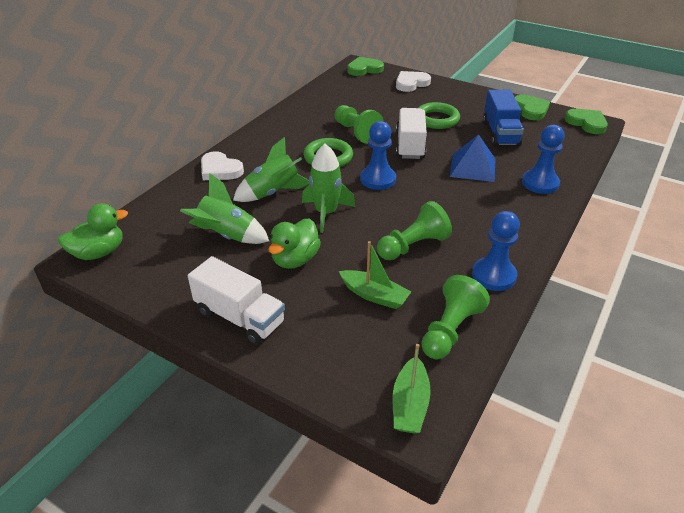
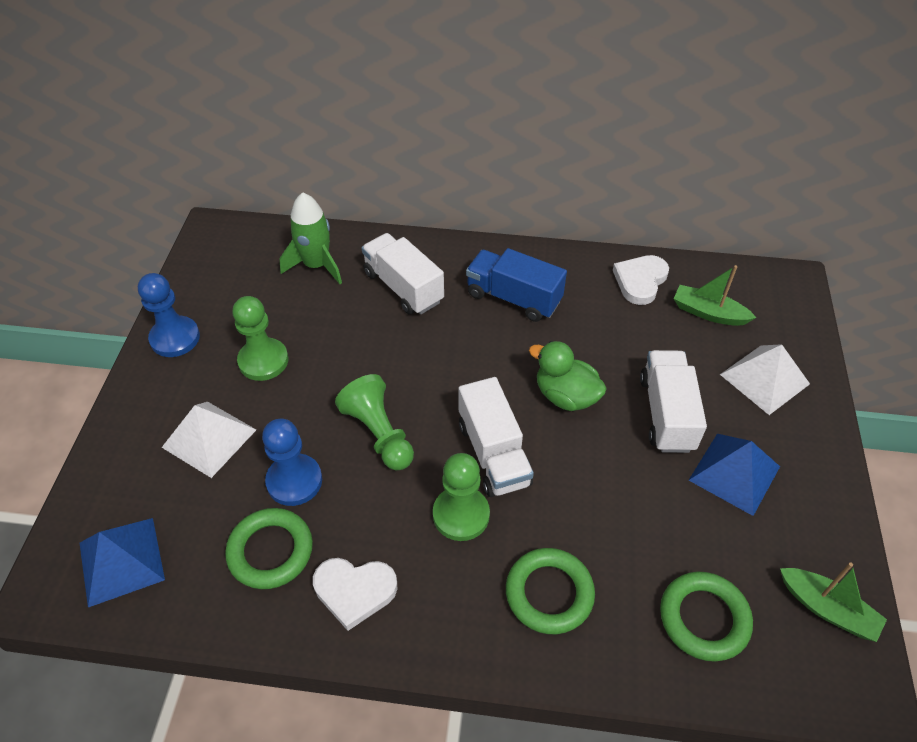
blue pawn: [360,121,396,190] [472,211,520,291] [522,125,564,194] = 3 -> [138,273,200,357] [262,419,322,506] = 2
blue pyramid: [450,134,495,182] = 1 -> [80,518,165,607] [689,434,780,516] = 2
green duck: [58,203,128,260] [268,218,321,269] = 2 -> [529,341,607,411] = 1
green heart: [347,57,384,76] [515,95,550,120] [565,109,608,134] = 3 -> none = 0
green ring: [303,138,353,167] [418,102,460,129] = 2 -> [225,508,313,589] [506,548,595,634] [660,572,753,662] = 3
green rocket: [180,173,269,244] [233,137,310,202] [302,144,355,233] = 3 -> [280,192,342,284] = 1
white pyramid: none = 0 -> [162,402,256,478] [720,344,810,415] = 2
white truck: [188,256,285,345] [396,108,427,159] = 2 -> [362,233,444,315] [459,377,534,497] [640,350,707,453] = 3

